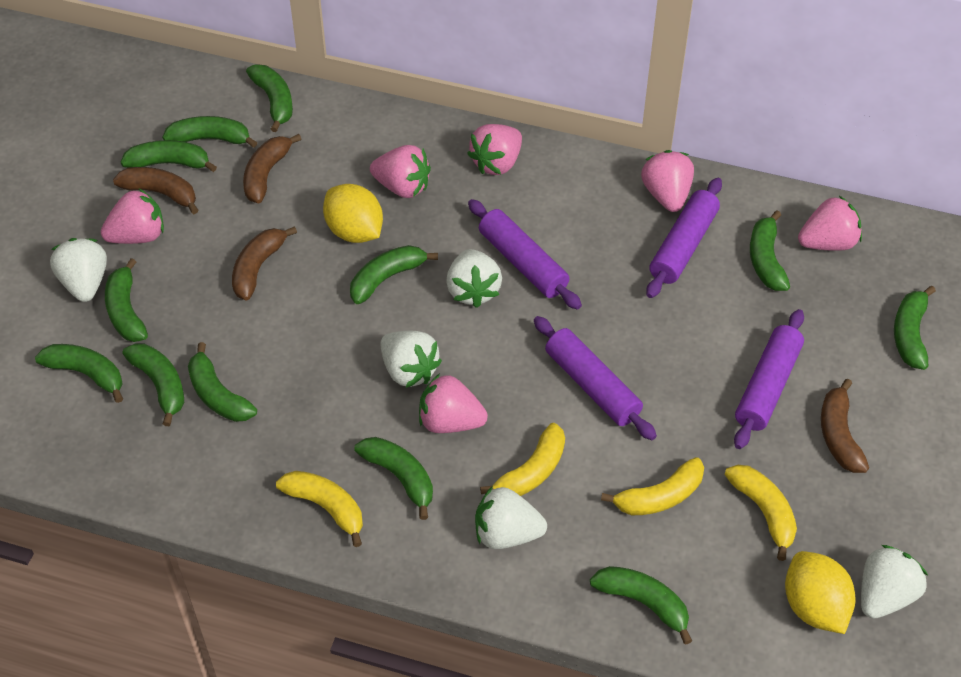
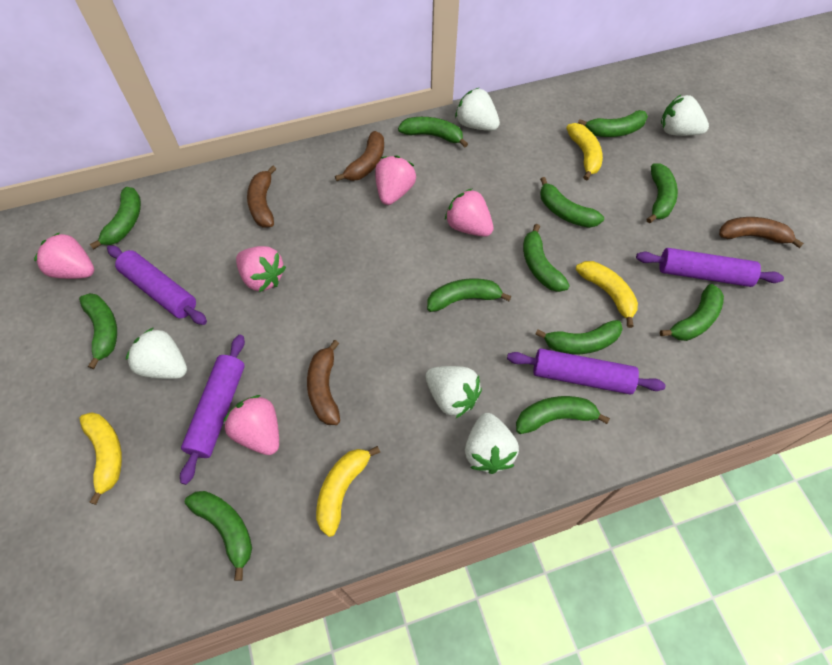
pink strawberry: [101,189,164,244] [370,145,431,198] [419,374,488,433] [467,124,522,175] [641,150,694,212] [798,196,862,251] = 6 -> [34,232,94,279] [223,395,279,455] [236,246,286,292] [375,155,416,205] [445,188,494,237] = 5
yellow lemon: [323,184,383,243] [785,551,856,634] = 2 -> none = 0

